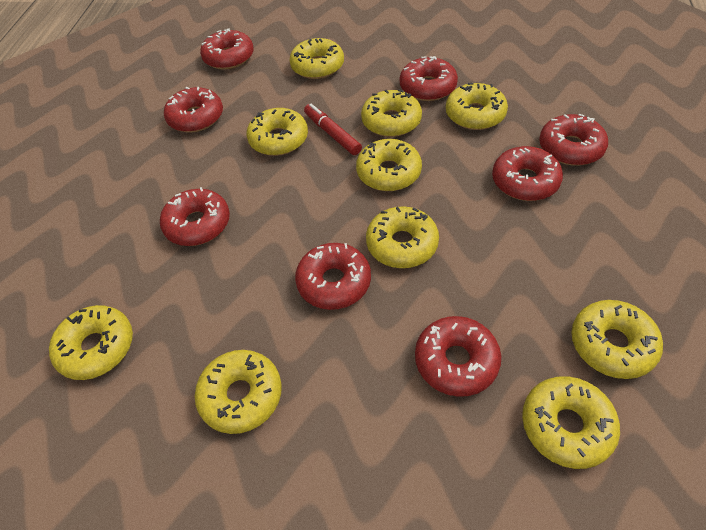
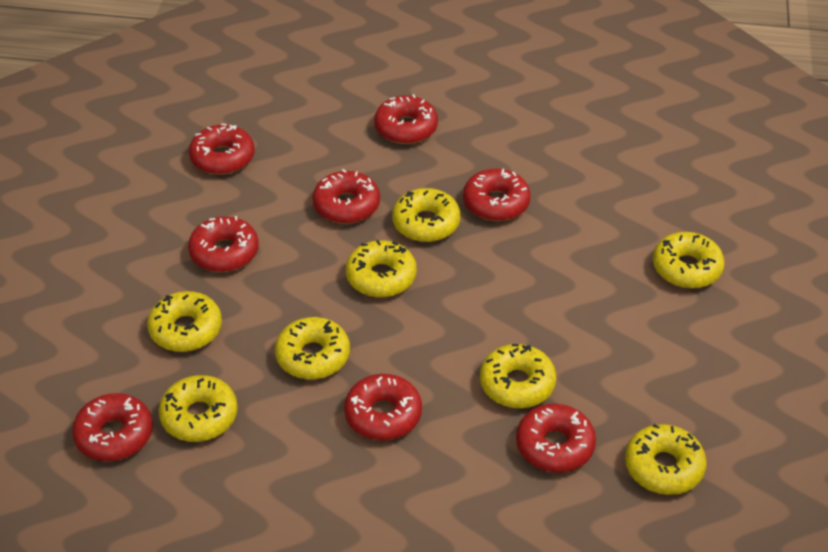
red marker: [304,104,362,155] = 1 -> none = 0
yellow donut: [49,305,133,380] [195,350,282,434] [246,108,308,156] [290,38,344,79] [356,139,422,191] [361,90,422,137] [366,206,439,268] [446,83,508,130] [522,376,620,469] [571,300,663,379] = 10 -> [147,291,222,352] [159,375,238,442] [275,317,350,379] [346,240,417,297] [392,188,460,242] [480,344,556,408] [625,424,707,495] [653,232,724,288] = 8

